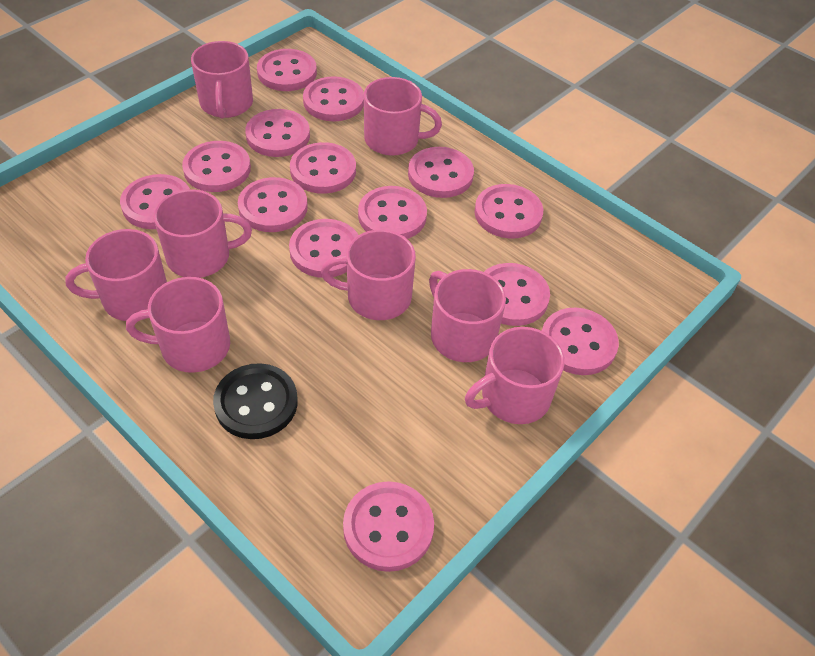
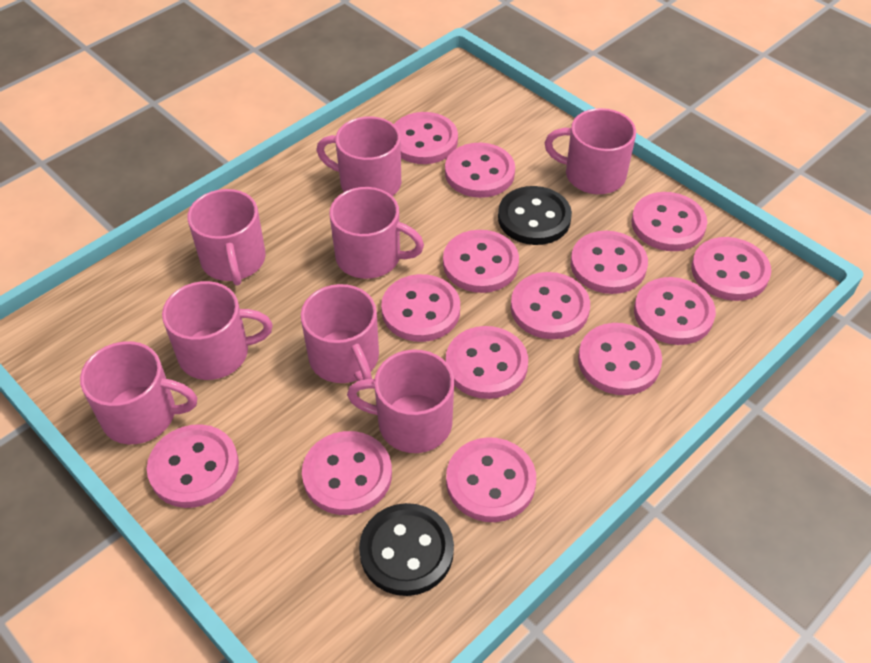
black button: [213,363,298,439] = 1 -> [359,503,454,596] [498,186,572,245] = 2

